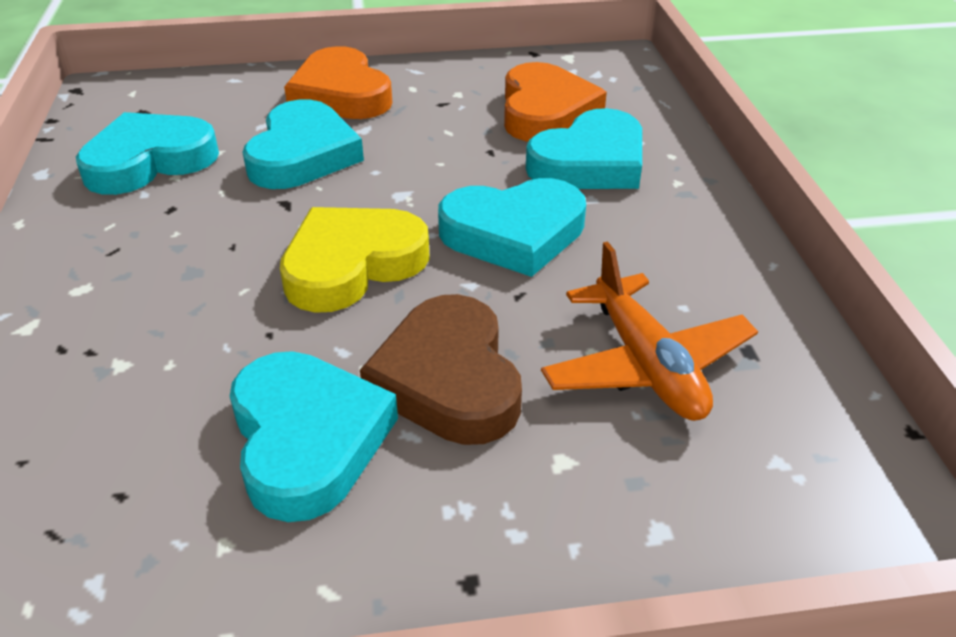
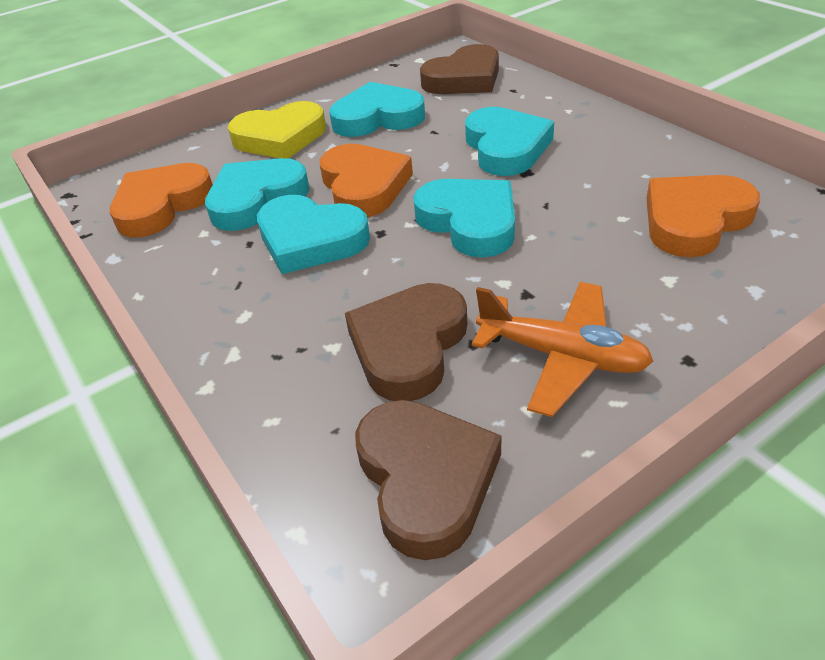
brown heart: [360,294,522,445] = 1 -> [345,283,467,401] [355,400,501,560] [420,44,499,94] = 3
orange heart: [284,46,393,119] [504,62,607,142] = 2 -> [110,163,213,237] [320,144,413,217] [647,175,760,257] = 3

